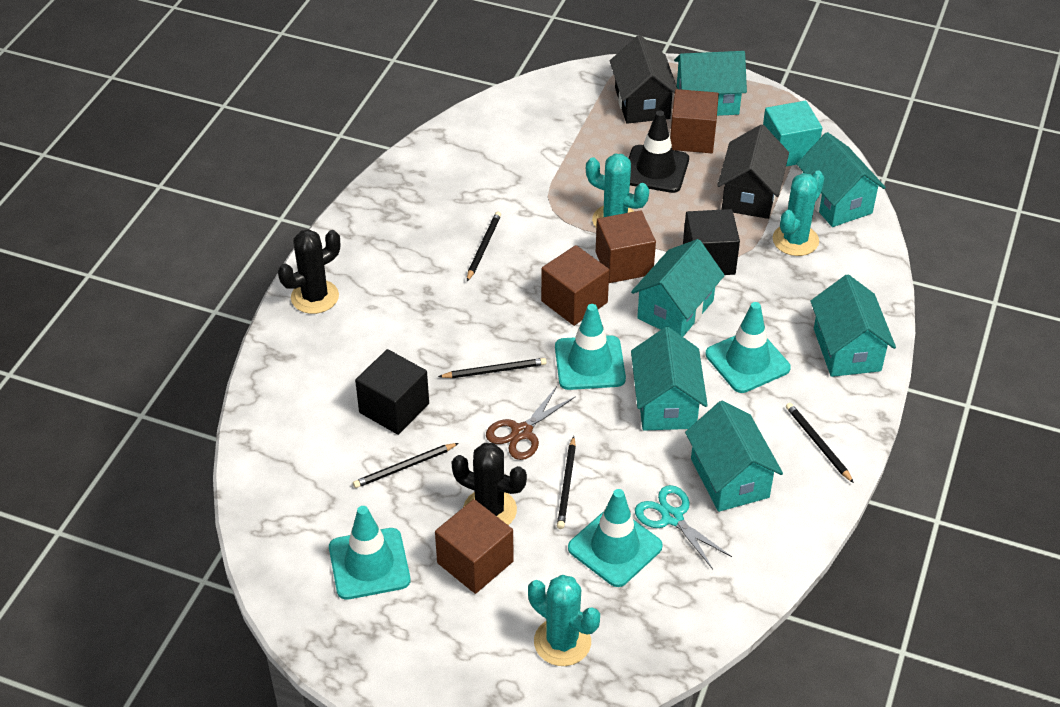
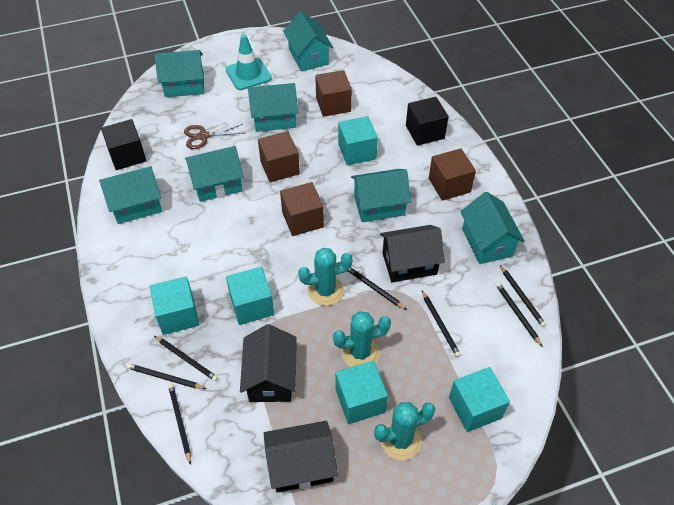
black cactus: [278,229,340,314] [451,443,527,525] = 2 -> none = 0
black house: [610,35,678,124] [717,124,789,219] = 2 -> [240,324,297,402] [264,421,338,493] [380,225,445,282] = 3
black pencil: [353,443,459,488] [438,358,547,378] [467,212,501,281] [557,436,576,529] [786,403,854,483] = 5 -> [127,363,206,389] [154,336,218,381] [168,384,191,465] [348,267,407,310] [422,291,461,357] [496,282,543,347] [500,265,546,327] = 7
black traffic cone: [629,110,689,193] = 1 -> none = 0
turquoise cube: [763,101,822,167] = 1 -> [150,276,200,335] [226,267,274,325] [336,361,388,424] [338,116,378,165] [449,367,510,432] = 5
turquoise house: [631,239,725,337] [631,327,708,430] [674,51,747,116] [685,401,783,512] [797,132,886,227] [810,274,896,377] = 6 -> [99,166,162,224] [154,50,204,97] [185,146,244,202] [248,83,298,132] [283,11,333,72] [351,169,411,222] [460,192,525,264] = 7
turquoise scissors: [635,485,732,569] = 1 -> none = 0
turquoise traffic cone: [329,506,410,600] [555,304,626,390] [568,489,663,587] [706,302,791,393] = 4 -> [226,34,272,90] = 1

